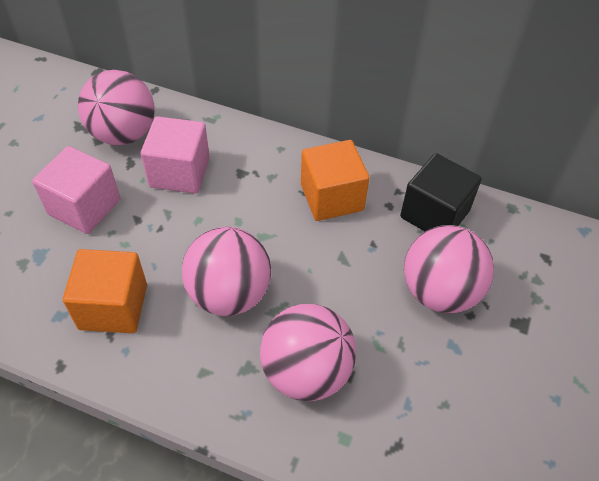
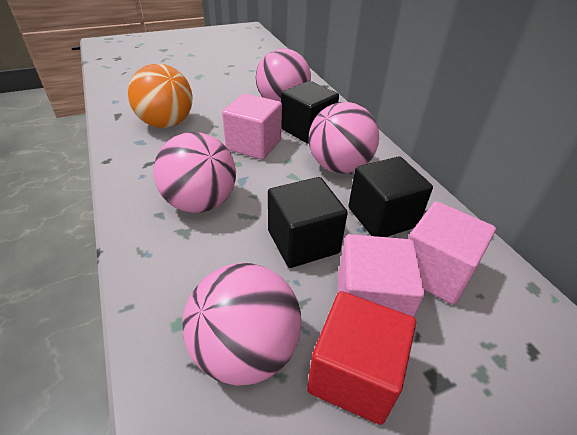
black cube: [400,153,482,231] = 1 -> [268,177,348,268] [281,81,339,144] [348,156,433,237] = 3
orange ball: none = 0 -> [128,64,192,128] = 1
orange cube: [63,249,147,333] [301,140,370,221] = 2 -> none = 0
pink cube: [32,146,120,234] [141,116,210,194] = 2 -> [222,93,282,160] [338,234,424,317] [408,201,496,304] = 3
red cube: none = 0 -> [307,291,416,425] = 1

